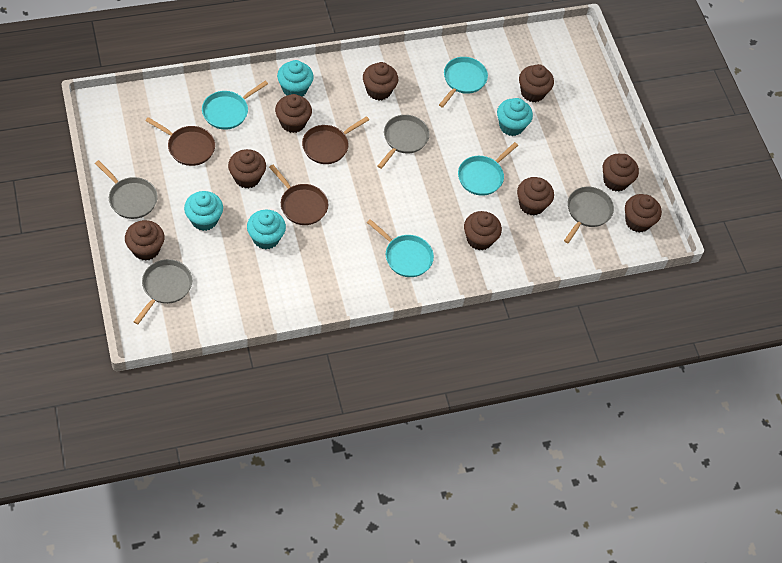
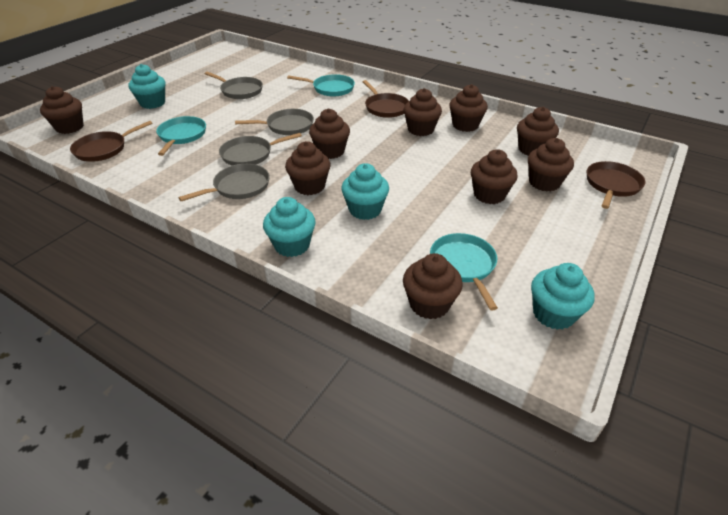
turquoise pan: [202,81,268,129] [367,219,434,277] [439,57,488,108] [458,142,518,196] = 4 -> [156,116,206,156] [287,74,355,96] [430,233,498,310] = 3

